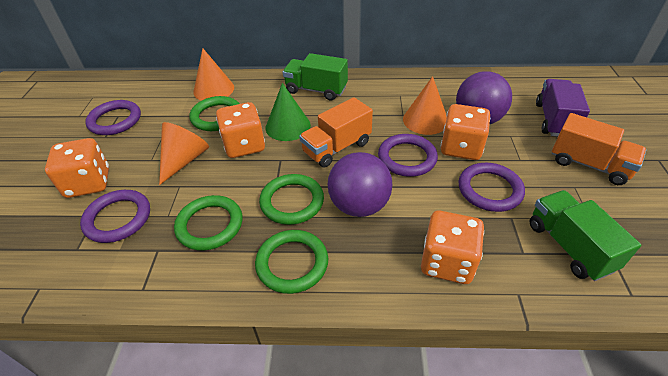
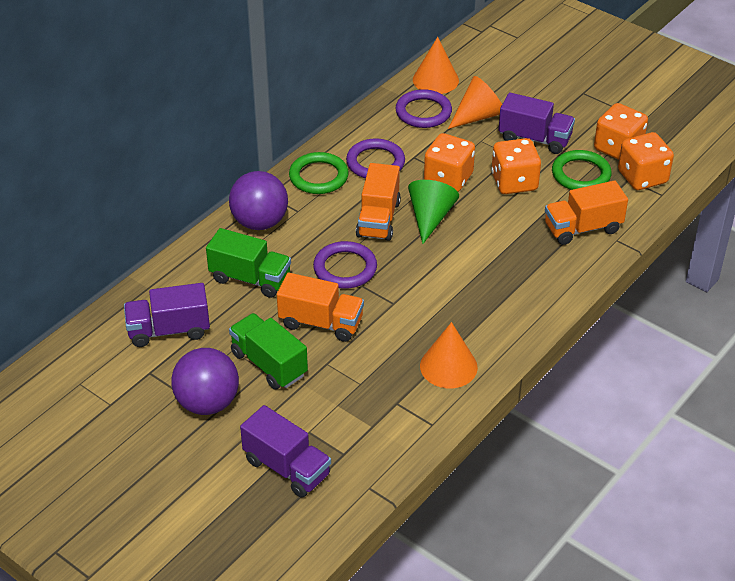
green ring: [174,195,242,251] [189,96,240,131] [255,230,328,294] [259,174,324,225] = 4 -> [289,152,349,194] [552,150,612,190] = 2
orange truck: [299,97,373,167] [552,113,647,185] = 2 -> [277,273,364,342] [356,163,401,241] [545,181,628,245] = 3
purple ring: [80,190,150,243] [85,100,141,135] [378,134,438,177] [459,163,525,212] = 4 -> [313,241,377,289] [346,138,405,178] [395,89,452,128] = 3
purple truck: [536,79,590,137] = 1 -> [124,283,210,347] [240,405,331,498] [498,93,575,154] = 3

